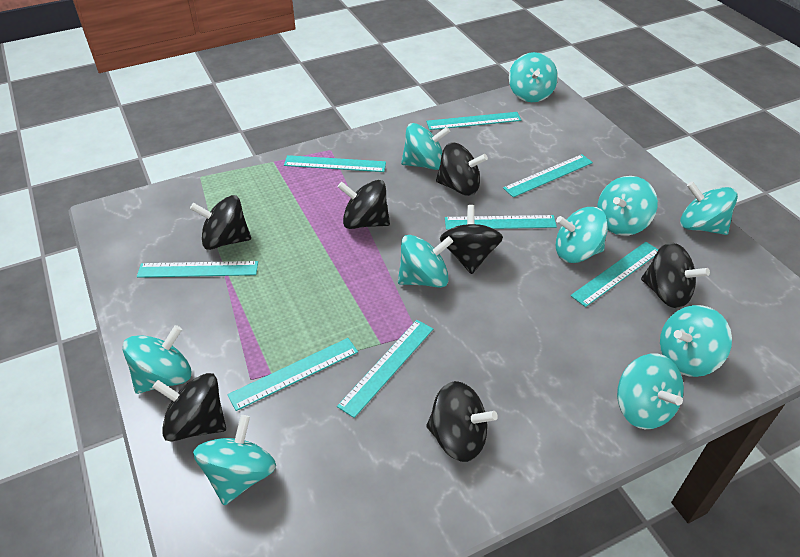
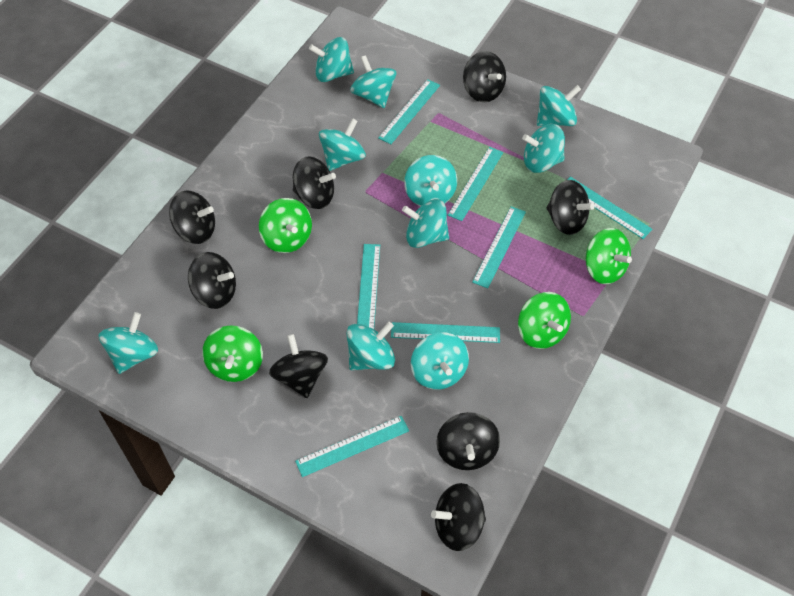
black spinning top: [152,373,226,442] [190,195,251,250] [338,180,390,229] [426,381,498,462] [436,142,488,196] [440,205,503,274] [641,242,710,309] = 7 -> [169,190,215,244] [188,252,236,309] [269,334,328,398] [293,156,336,209] [431,483,486,551] [436,412,500,470] [463,51,506,102] [547,180,595,235] = 8
green spinning top: none = 0 -> [202,325,263,382] [259,198,312,253] [518,292,571,349] [586,228,632,284] = 4
turquoise ruler: [137,261,258,278] [227,338,358,411] [284,155,386,172] [337,320,433,418] [426,112,521,130] [445,215,557,230] [503,154,593,197] [570,242,658,307] = 8 -> [295,416,409,477] [357,244,380,329] [378,79,440,144] [391,322,500,343] [448,147,503,221] [472,206,526,288] [567,177,652,239] = 7

